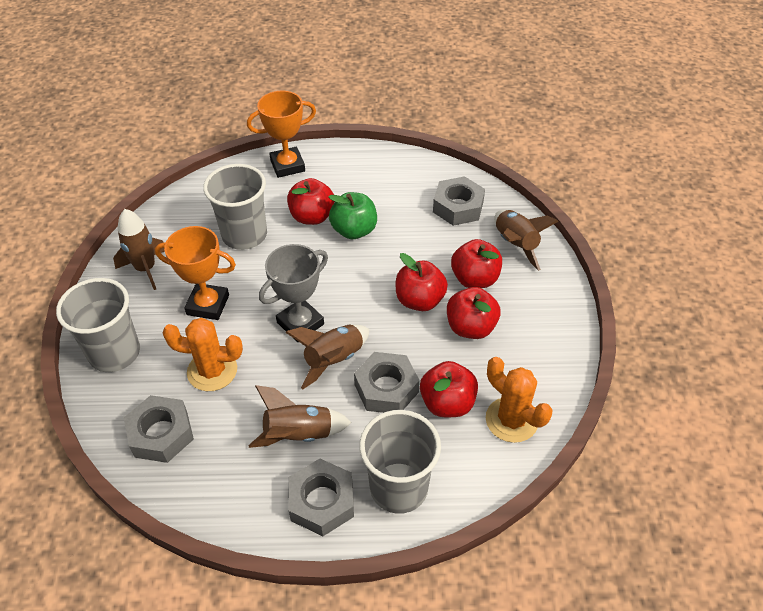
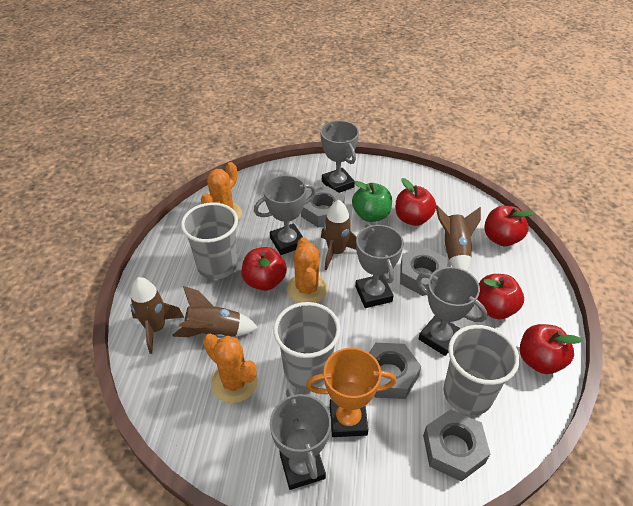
grey trophy: [259,244,328,342] = 1 -> [254,175,316,255] [270,388,331,490] [321,120,359,193] [355,224,404,308] [417,267,487,356] = 5
orange cactus: [163,318,243,391] [486,357,552,443] = 2 -> [201,162,242,220] [203,334,258,403] [287,237,327,303] = 3
orange trophy: [155,226,236,320] [247,91,316,178] = 2 -> [306,348,396,437] = 1

